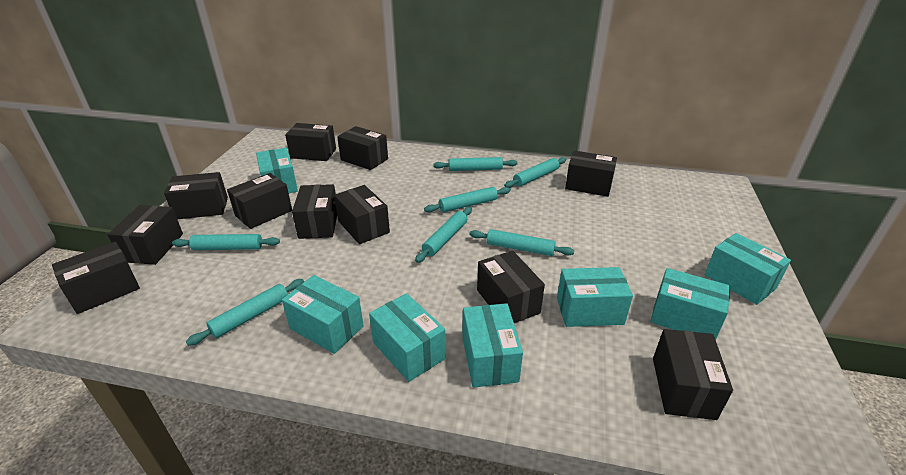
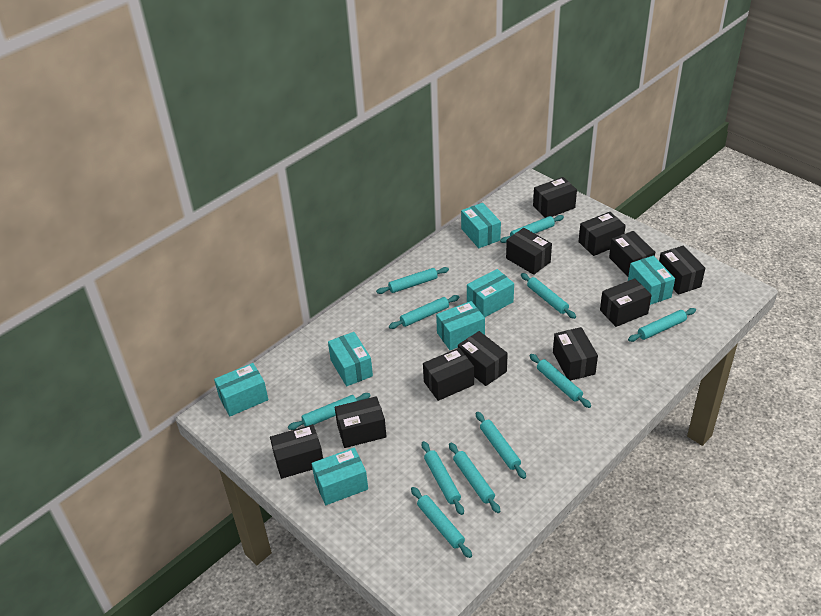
turquoise rolling pin: [172,234,280,250] [186,279,304,346] [415,207,472,263] [424,187,511,212] [433,157,518,171] [469,229,574,256] [504,157,567,188] = 7 -> [288,393,371,430] [376,267,449,294] [389,295,460,329] [411,487,472,558] [422,441,464,515] [449,442,500,513] [476,412,526,479] [500,215,564,243] [521,273,576,319] [529,354,591,408] [628,308,696,342] = 11

